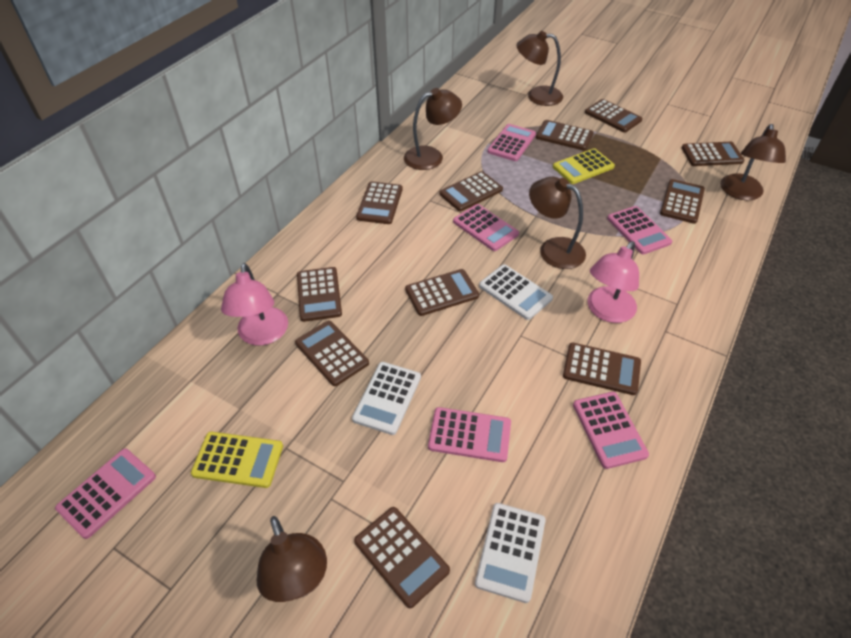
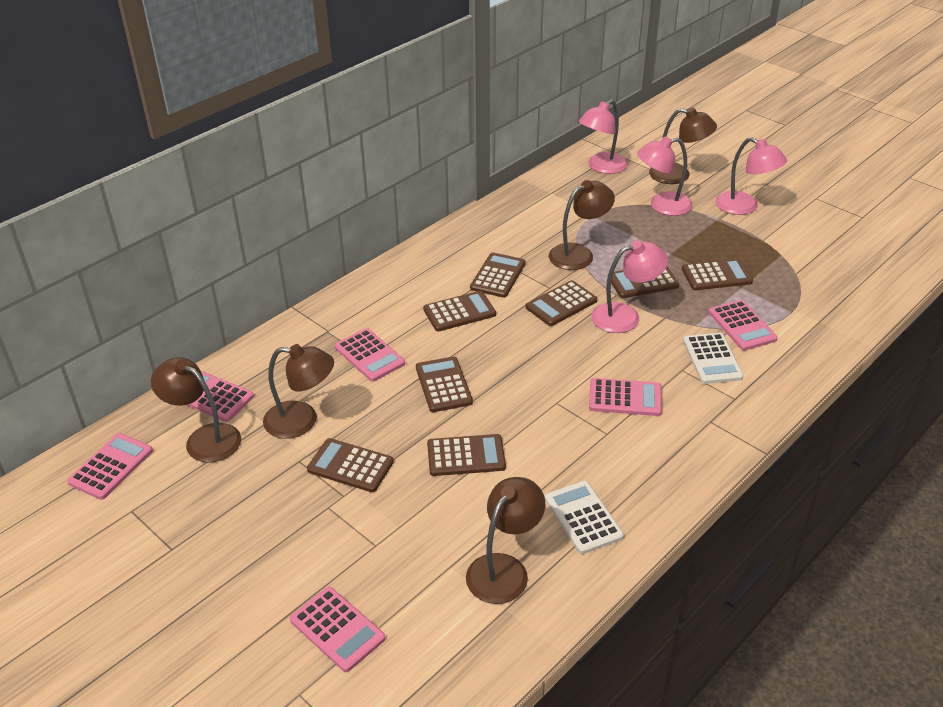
brown calculator: [295,321,369,386] [297,267,342,322] [354,507,450,608] [356,181,403,224] [405,269,479,316] [439,171,503,212] [536,120,594,151] [563,343,641,395] [585,99,642,132] [660,179,705,224] [682,142,744,166] = 11 -> [307,438,394,492] [416,356,473,412] [423,291,496,332] [427,434,506,476] [470,252,526,298] [526,280,597,326] [608,267,679,298] [682,259,753,290] = 8
pink lamp: [221,263,288,345] [588,241,639,323] = 2 -> [579,100,628,174] [591,241,668,333] [637,137,693,216] [715,137,787,215] = 4
white calculator: [352,362,421,435] [475,503,546,603] [479,264,553,320] = 3 -> [545,481,624,554] [683,333,744,384] = 2
yellow calculator: [191,432,283,488] [553,148,615,184] = 2 -> none = 0

